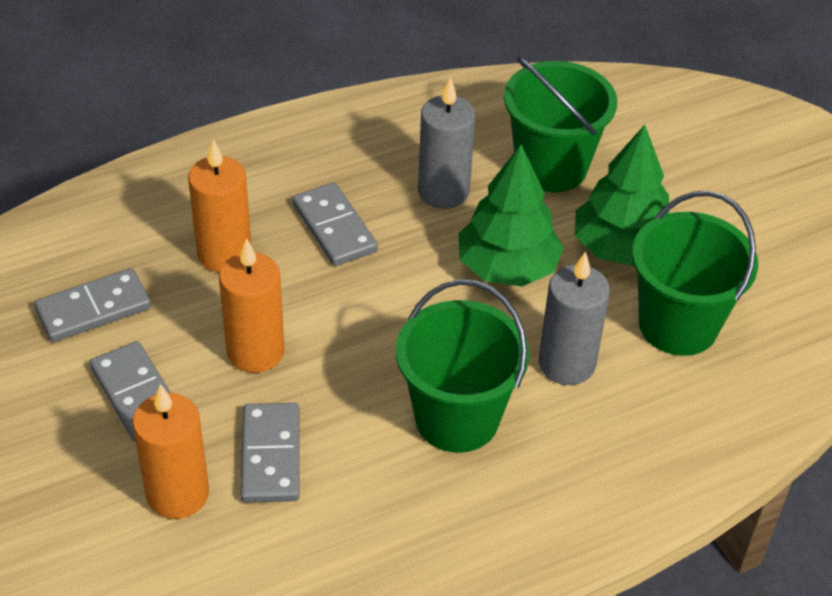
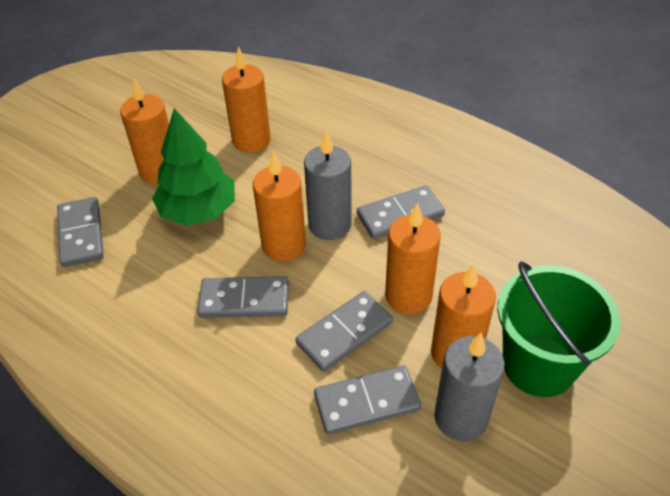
green bucket: [396,279,529,453] [504,56,617,192] [632,191,758,356] = 3 -> [497,261,621,397] = 1
green tree: [459,144,564,286] [575,125,669,266] = 2 -> [152,108,235,226] = 1
grey domino: [34,268,151,342] [90,341,171,442] [240,403,300,503] [292,182,378,266] = 4 -> [57,197,104,267] [197,276,289,318] [296,291,393,372] [314,366,421,435] [357,186,445,239] = 5
orange candle: [132,384,209,519] [188,139,251,273] [219,238,284,373] = 3 -> [120,78,169,185] [222,47,271,153] [253,151,306,262] [385,203,441,314] [431,264,496,369] = 5

